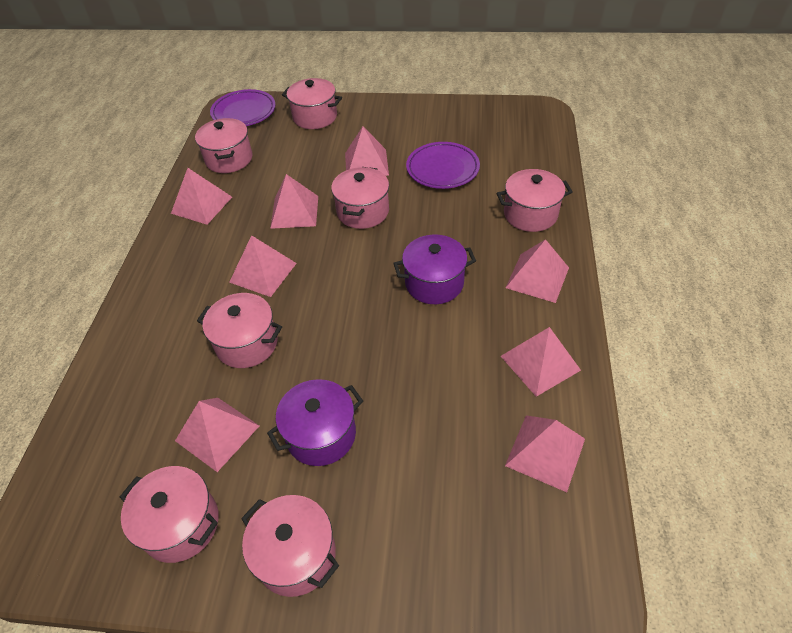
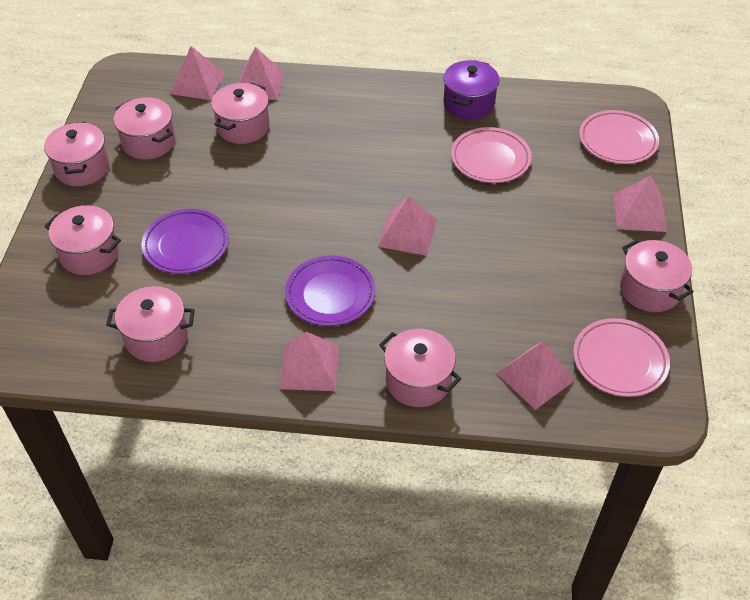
pink plate: none = 0 -> [451,127,532,183] [573,318,670,397] [579,110,659,164] = 3
pink pyramid: [171,168,232,225] [175,398,259,472] [229,235,297,297] [270,174,318,229] [345,126,389,176] [501,327,581,397] [505,415,585,492] [506,239,569,303] = 8 -> [170,46,225,100] [239,47,285,100] [279,332,339,391] [378,196,437,256] [497,342,575,410] [613,176,667,232] = 6
purple pot: [267,379,363,466] [393,235,476,304] = 2 -> [443,60,499,120] = 1

